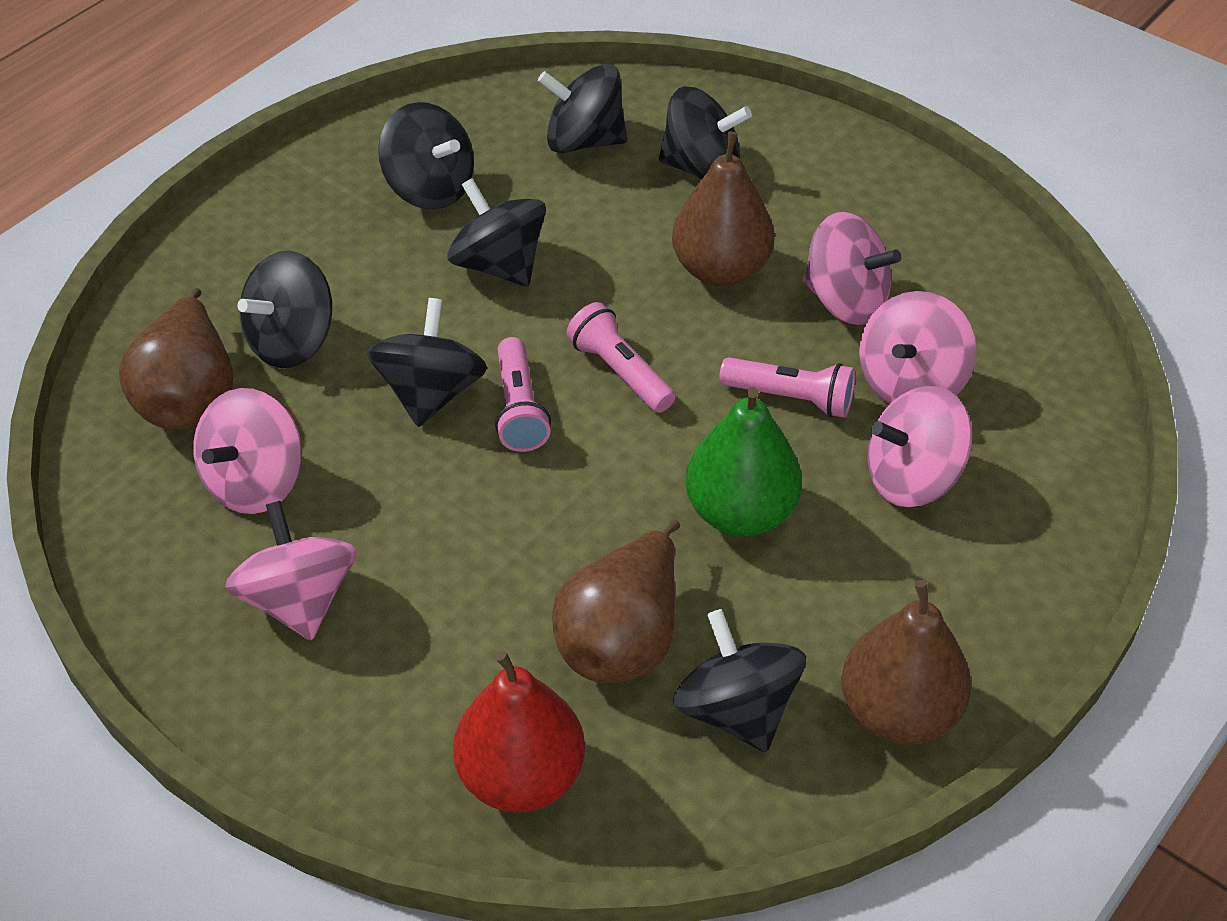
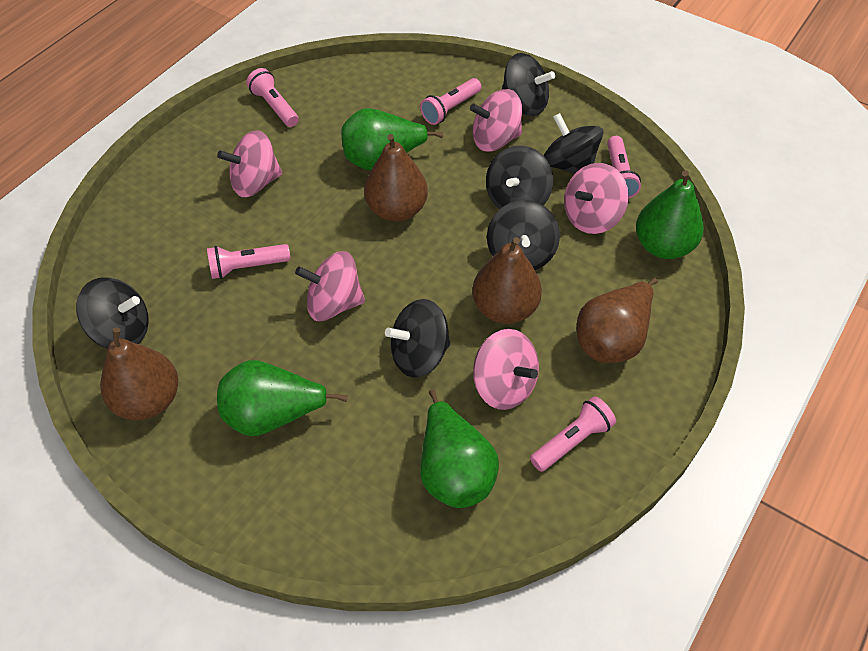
black spinning top: [238,251,332,368] [367,298,487,427] [378,102,474,210] [447,178,546,287] [538,64,627,153] [659,86,752,180] [673,609,806,752] = 7 -> [76,277,149,348] [385,299,450,378] [486,146,553,209] [487,200,560,270] [502,53,555,116] [544,113,603,174] = 6
green pear: [686,387,802,536] = 1 -> [217,360,348,436] [341,108,444,171] [420,389,499,508] [636,170,704,259] = 4
pink flashlight: [495,337,551,452] [566,302,676,413] [719,357,855,418] = 3 -> [207,244,291,279] [246,68,299,127] [420,78,481,125] [530,396,616,472] [607,136,641,198] = 5
red pear: [453,650,585,813] = 1 -> none = 0

